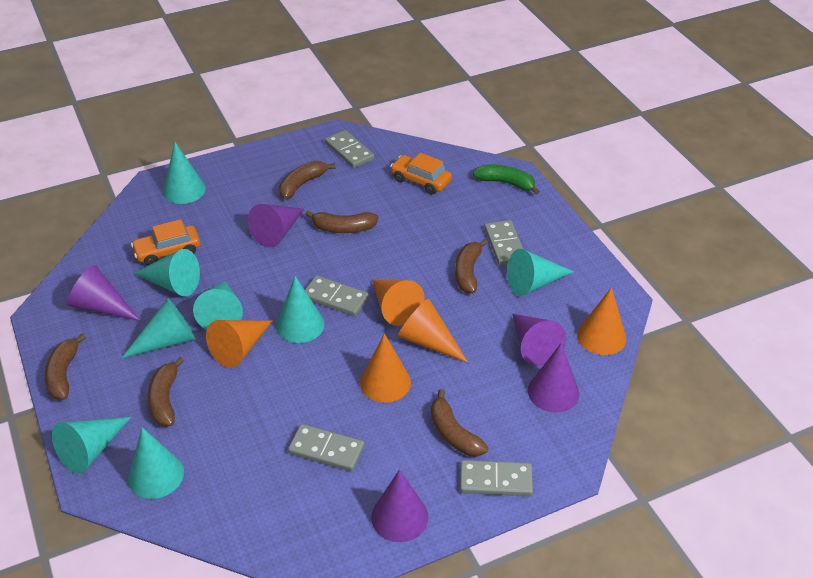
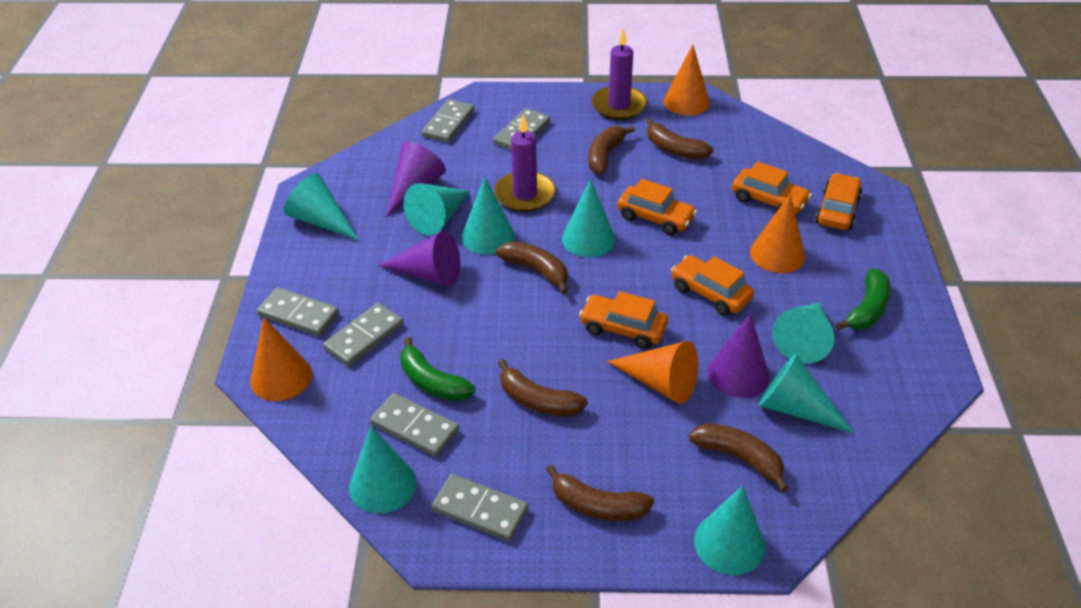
green banana: [473,164,540,195] = 1 -> [400,337,475,401] [836,268,891,330] = 2
grey domino: [288,424,364,471] [305,275,369,316] [325,130,375,168] [460,460,533,496] [484,220,523,265] = 5 -> [257,287,339,336] [323,303,403,366] [370,393,459,457] [422,99,475,143] [431,474,528,541] [493,108,550,150] = 6
orange car: [131,219,200,266] [390,153,452,195] = 2 -> [579,291,668,349] [617,179,697,235] [671,255,754,316] [732,161,812,214] [815,173,863,230] = 5
orange cone: [206,320,272,368] [360,333,411,403] [372,280,425,326] [398,298,468,363] [577,287,626,355] = 5 -> [250,317,312,401] [607,341,698,404] [663,45,710,116] [750,194,805,273] = 4
purple candle: none = 0 -> [494,115,556,212] [592,28,647,120] = 2
purple cone: [68,265,141,321] [248,204,304,247] [371,469,428,542] [513,314,566,366] [528,343,579,412] = 5 -> [379,230,460,287] [386,142,446,216] [708,313,769,398] = 3

